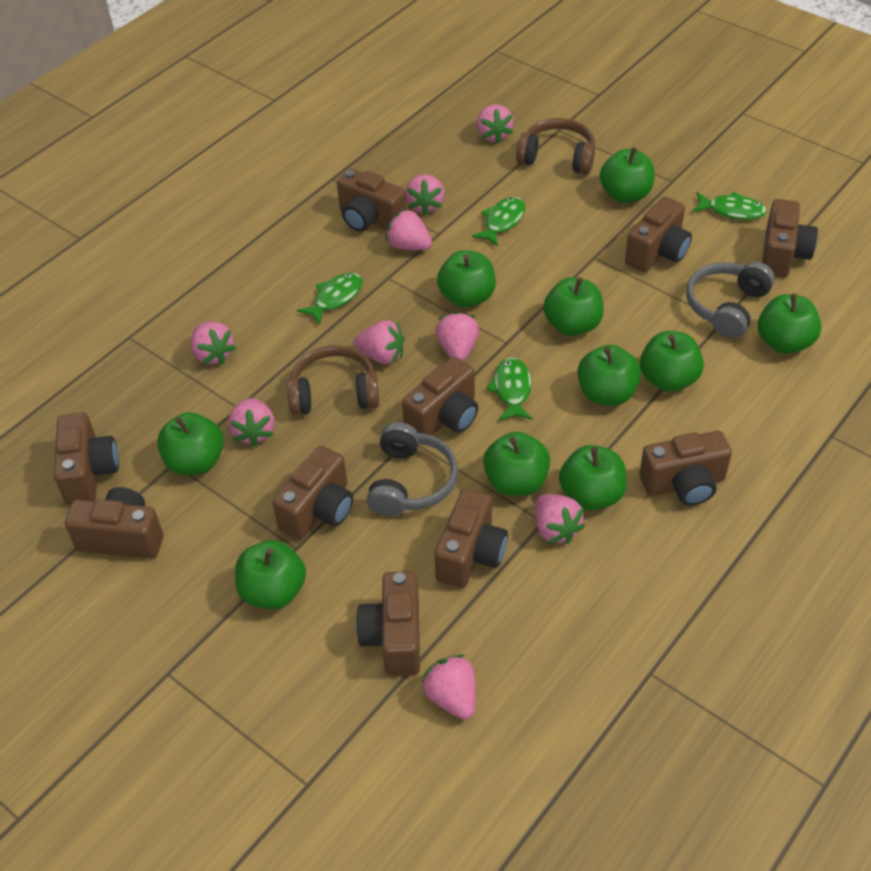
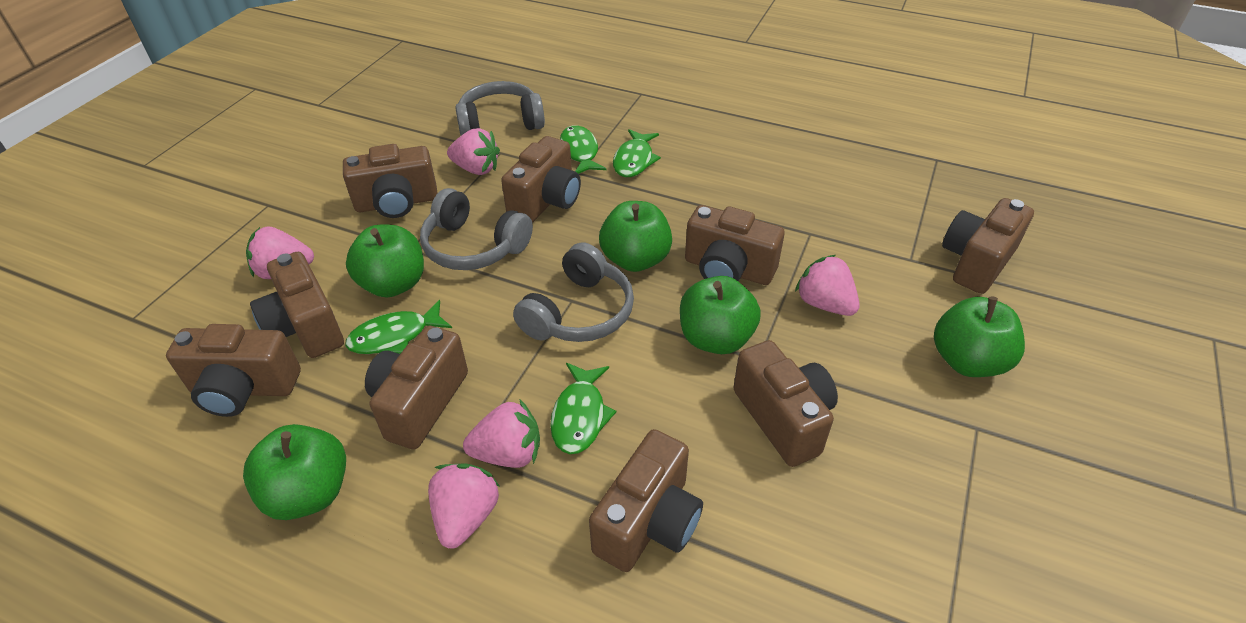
brown camera: [54,412,119,505] [65,487,163,559] [272,446,353,540] [337,168,407,232] [356,571,420,676] [402,357,478,436] [434,488,508,588] [625,196,692,273] [639,431,732,506] [762,199,818,278] = 10 -> [166,324,301,417] [250,252,344,358] [343,144,438,218] [365,326,468,449] [501,136,581,223] [589,429,703,572] [685,205,785,285] [733,340,838,467] [942,198,1034,294] = 9
brown headphones: [287,345,379,415] [516,118,595,175] = 2 -> none = 0
green apple: [157,412,224,475] [235,540,306,609] [437,250,496,308] [483,432,550,496] [543,277,604,336] [559,445,627,511] [578,345,641,406] [600,147,654,203] [640,331,704,392] [758,293,821,354] = 10 -> [243,424,346,520] [346,225,424,298] [599,201,672,272] [680,276,761,354] [934,296,1025,377] = 5
grey headphones: [367,422,458,516] [686,262,775,339] = 2 -> [420,188,533,270] [455,81,545,136] [513,242,634,342] = 3
pink strawberry: [191,322,236,365] [228,398,275,447] [354,320,404,364] [385,208,432,250] [406,174,445,216] [421,654,476,719] [435,311,479,361] [477,105,514,144] [535,494,585,544] = 9 -> [246,226,314,279] [428,463,499,549] [447,128,500,175] [463,399,540,468] [795,255,860,316] = 5

